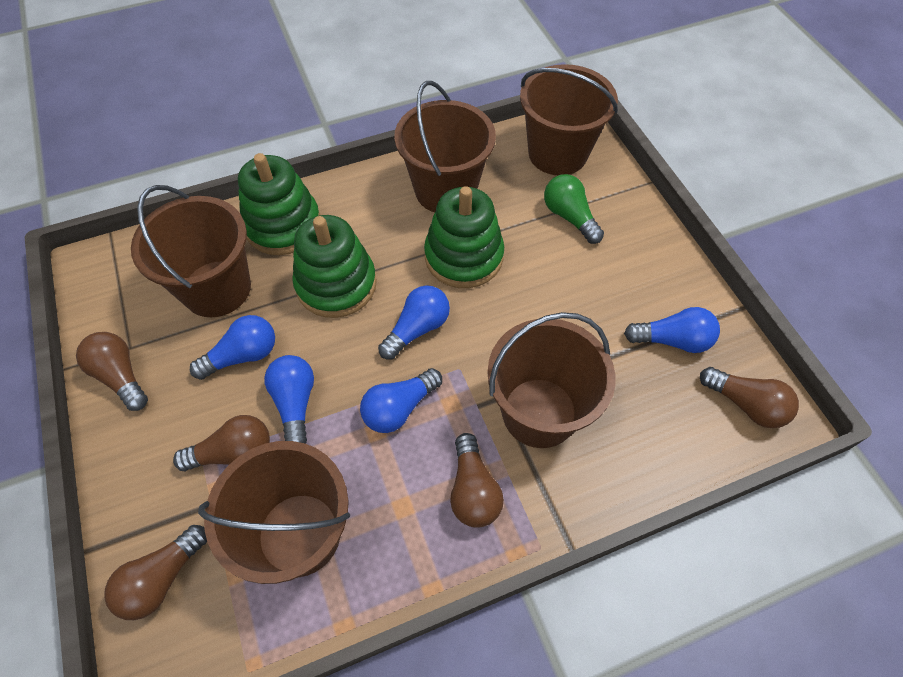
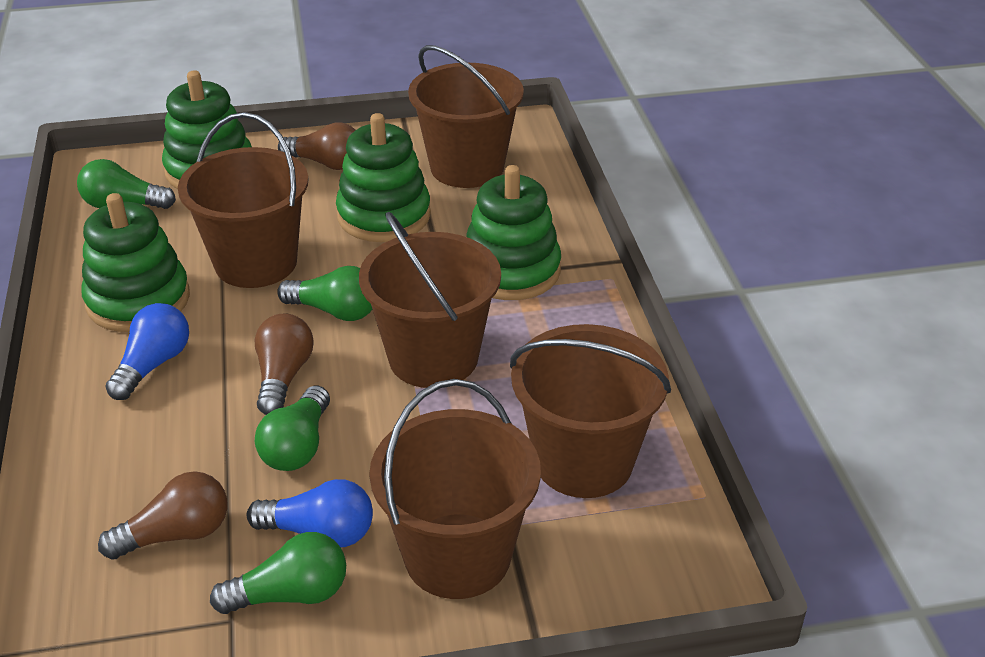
blue light bulb: [190,315,275,380] [264,355,314,444] [360,368,442,433] [378,285,450,360] [624,307,720,353] = 5 -> [105,303,189,400] [247,479,373,547] = 2
brown light bulb: [76,332,148,411] [104,525,207,620] [173,415,270,471] [450,433,504,528] [700,367,799,428] = 5 -> [98,471,228,560] [254,314,314,415] [278,122,355,170] = 3
green light bulb: [544,174,604,244] = 1 -> [77,159,176,209] [210,532,346,614] [255,386,330,471] [277,266,372,321] = 4
green stacking toy: [238,153,320,255] [292,215,377,318] [424,186,504,288] = 3 -> [81,193,190,332] [162,70,252,189] [336,113,431,242] [467,165,561,300] = 4

